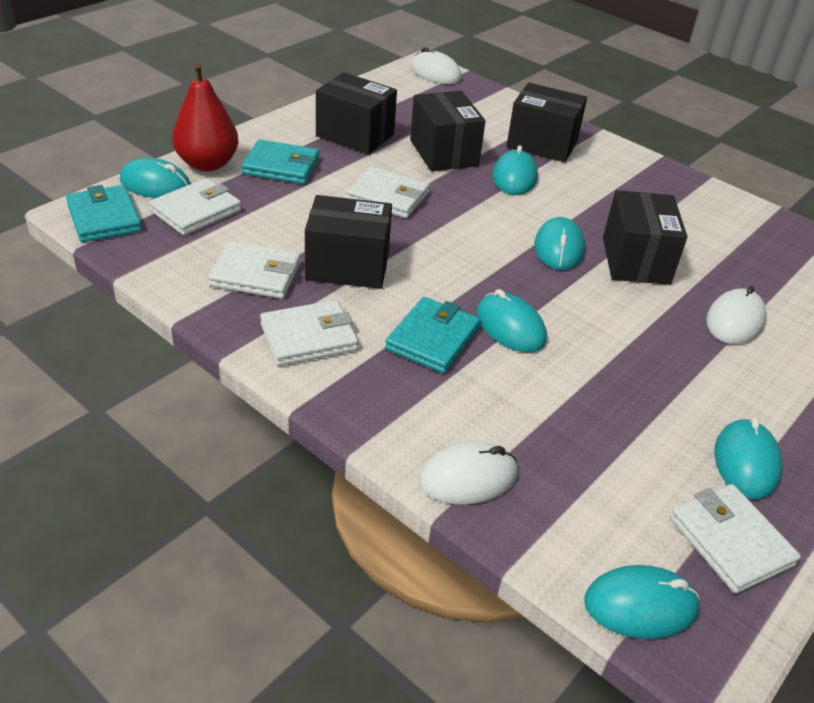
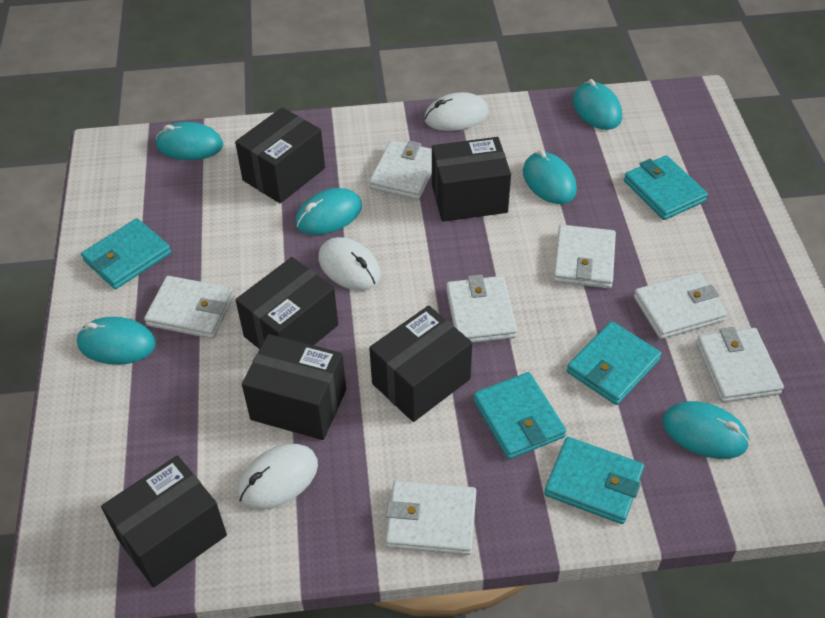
black box: [305,195,392,289] [316,72,397,155] [410,91,485,171] [507,83,587,162] [603,190,687,285] = 5 -> [101,455,227,587] [235,107,325,203] [236,257,338,349] [242,334,346,440] [369,306,472,422] [432,137,511,222] = 6
red pear: [172,63,239,171] = 1 -> none = 0
turquoise wallet: [66,185,142,242] [241,139,319,184] [385,297,480,374] = 3 -> [81,218,171,289] [473,372,566,459] [544,437,644,524] [567,321,661,405] [624,155,708,220] = 5
white wallet: [149,178,241,236] [208,241,301,299] [260,300,358,366] [346,166,429,218] [670,484,801,594] = 5 -> [144,276,234,339] [369,140,432,200] [386,481,476,555] [446,275,517,343] [553,225,616,288] [634,272,727,339] [696,327,784,403] = 7

